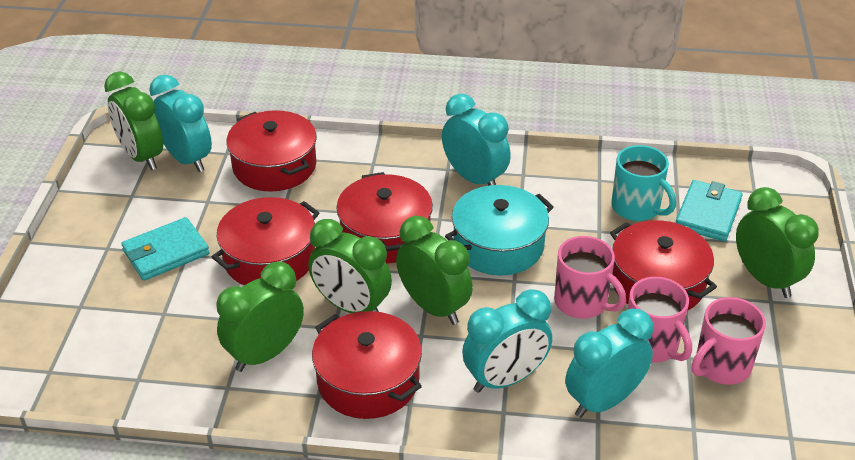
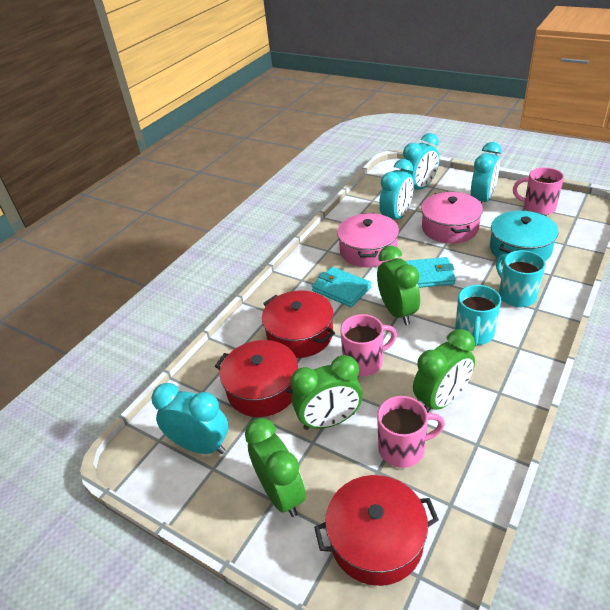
green clock: [104,72,163,170] [216,262,304,372] [308,219,392,313] [396,216,473,325] [736,187,819,298] = 5 -> [245,418,306,517] [290,355,363,430] [377,246,420,325] [413,329,475,413] = 4
pink pot: none = 0 -> [337,213,399,267] [421,192,483,243] = 2
red pot: [212,197,319,286] [227,110,317,192] [312,311,422,419] [336,172,433,263] [610,220,717,311] = 5 -> [215,340,298,417] [262,291,335,358] [314,475,439,586] = 3
turquoise mug: [611,145,676,221] = 1 -> [455,285,501,346] [496,250,545,307] = 2

